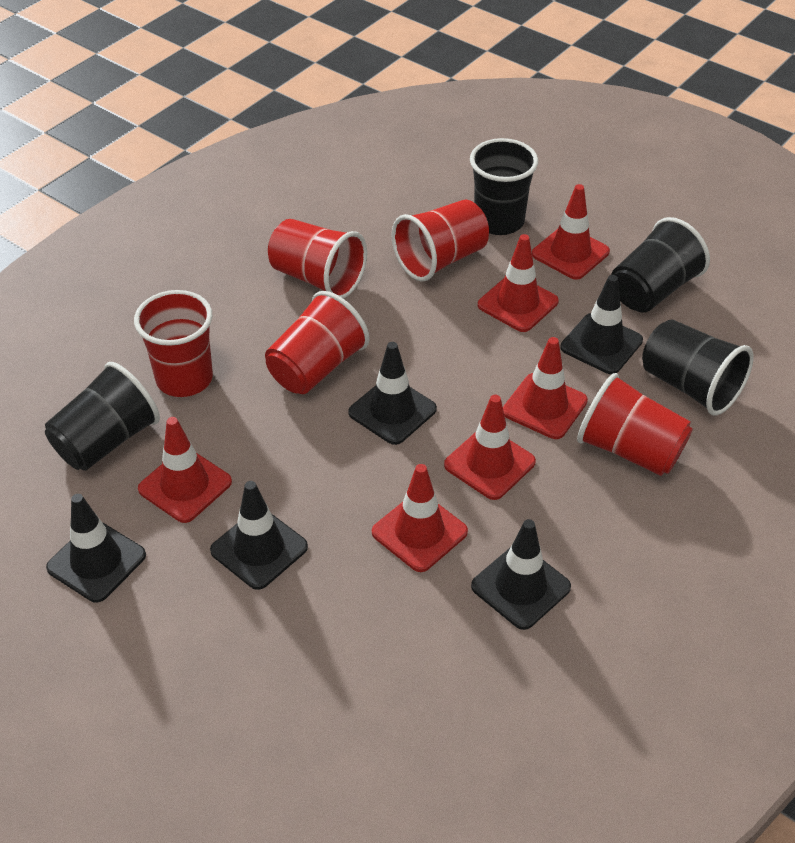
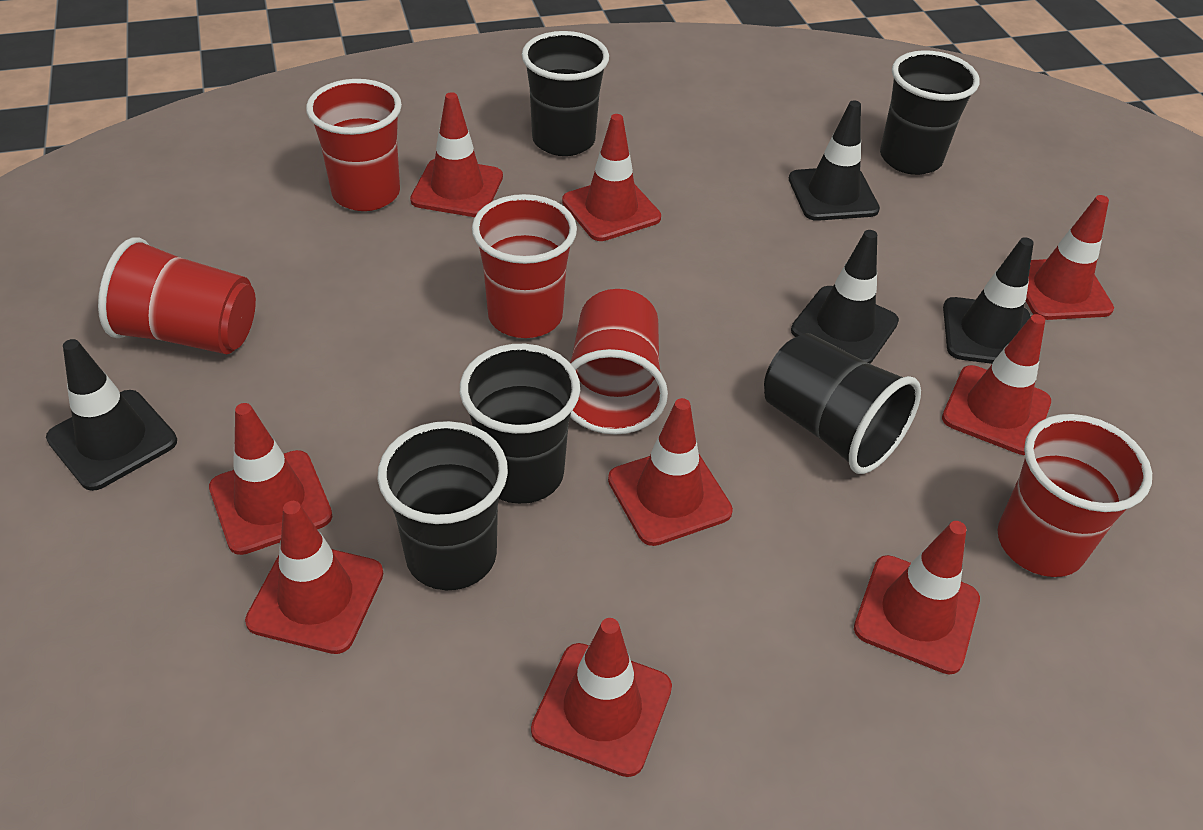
black cup: [45,362,160,471] [470,138,538,235] [611,217,710,312] [642,319,754,416] = 4 -> [378,421,508,590] [460,344,580,504] [522,31,609,156] [764,333,921,474] [880,50,980,175] = 5
black traffic cone: [46,494,146,602] [210,481,308,590] [348,342,437,445] [471,519,571,630] [560,275,643,374] = 5 -> [46,339,177,491] [789,100,880,221] [791,230,899,364] [943,237,1034,364] = 4
red traffic cone: [138,417,232,523] [372,464,468,572] [444,395,536,500] [478,234,559,332] [503,337,588,439] [532,184,610,280] = 6 -> [209,403,333,555] [245,501,383,654] [410,92,503,217] [531,618,672,777] [562,114,661,241] [608,398,733,546] [854,521,980,674] [942,314,1051,455] [1026,195,1114,320] = 9

